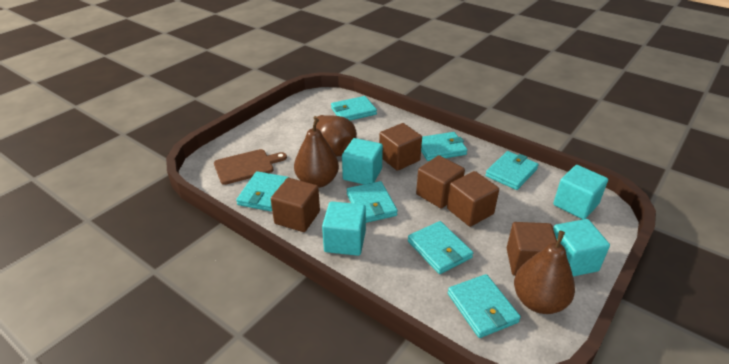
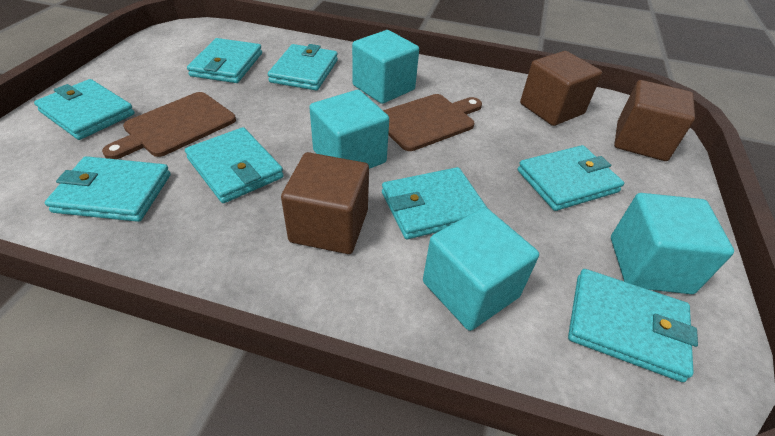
brown cube: [271,178,320,232] [379,123,422,171] [416,155,465,209] [447,171,499,227] [507,222,557,276] = 5 -> [281,152,369,254] [520,51,602,126] [614,80,695,161] = 3
brown cutting board: [214,149,287,185] = 1 -> [102,92,236,159] [383,94,482,151] = 2
brown pear: [294,118,339,188] [313,115,357,157] [514,231,575,314] = 3 -> none = 0
turquoise wallet: [236,171,289,211] [331,96,377,121] [347,181,398,223] [408,221,473,274] [421,132,467,161] [448,274,521,338] [485,151,539,190] = 7 -> [34,79,135,140] [45,156,171,222] [185,127,284,203] [187,38,262,83] [268,44,338,91] [382,167,487,239] [518,145,624,211] [568,269,698,382] = 8

